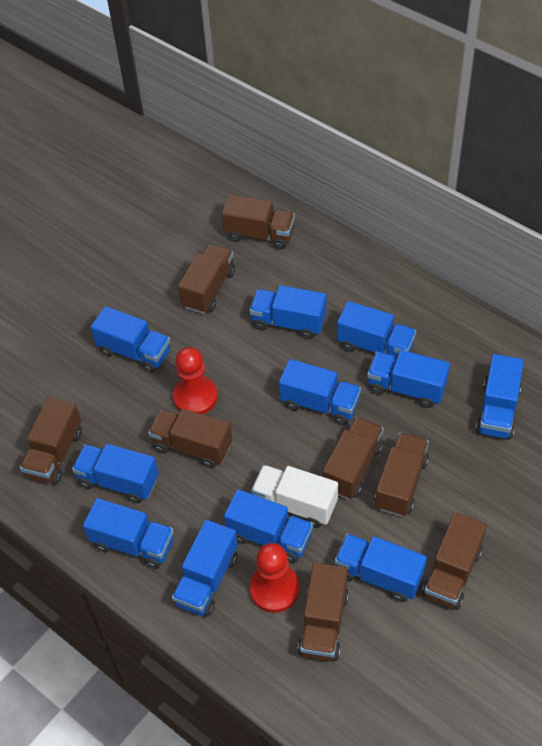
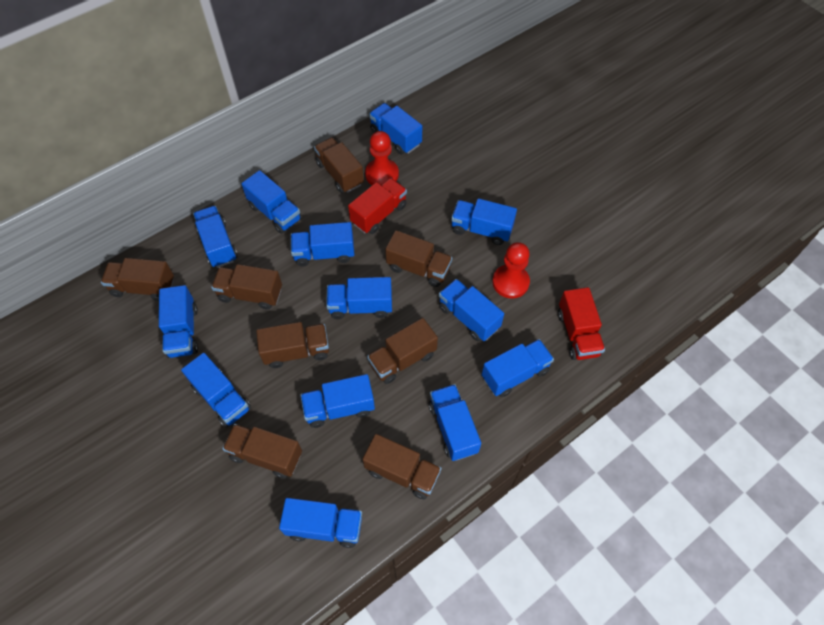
blue truck: [72,444,159,503] [83,498,174,569] [91,306,170,373] [172,520,238,617] [224,489,313,563] [250,285,326,339] [279,359,361,425] [335,533,427,602] [337,301,416,358] [367,350,450,408] [476,354,524,439] = 11 -> [159,285,198,358] [181,353,251,428] [193,206,238,268] [241,170,302,234] [279,498,362,548] [291,222,354,267] [300,374,375,428] [326,277,392,319] [369,103,422,155] [429,384,481,461] [439,279,504,341] [451,198,517,245] [482,339,554,397] = 13
red truck: none = 0 -> [348,178,407,234] [558,287,605,360] = 2
white truck: [251,465,338,528] = 1 -> none = 0

